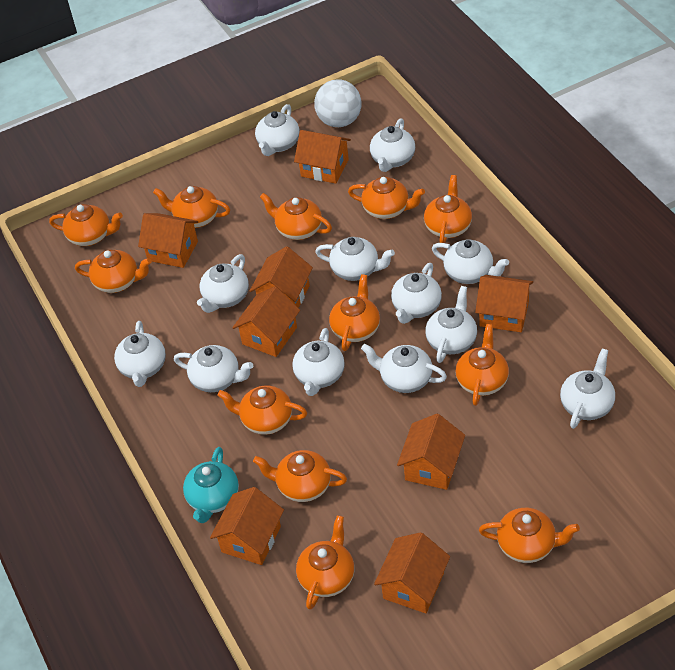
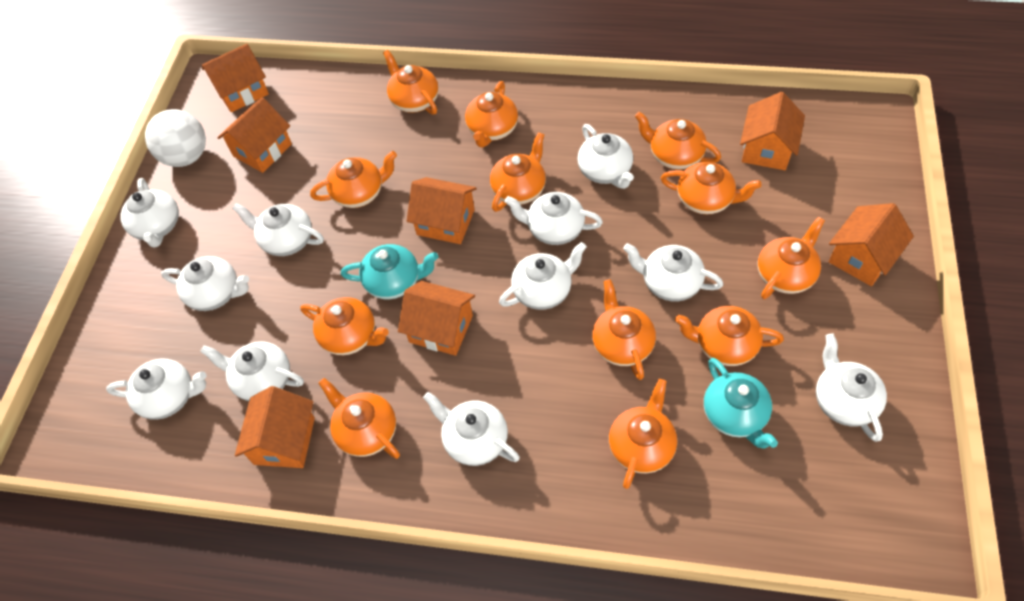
orange house: [138,213,198,268] [210,487,284,565] [232,286,300,357] [250,246,313,308] [294,130,351,184] [374,532,450,613] [397,414,465,490] [475,275,533,332] = 8 -> [202,44,269,112] [217,97,292,173] [235,386,315,468] [398,281,475,356] [407,177,477,244] [740,92,805,170] [829,203,914,286] = 7
turquoise teapot: [183,447,239,523] = 1 -> [341,244,438,299] [704,358,778,449] = 2
white teapot: [114,321,166,387] [174,345,253,392] [197,254,249,313] [255,104,300,156] [292,328,345,396] [315,237,395,281] [361,344,447,393] [370,118,415,172] [391,263,442,324] [425,286,477,363] [432,239,509,284] [560,348,615,429] = 12 -> [106,359,207,420] [120,178,179,248] [161,256,249,311] [200,341,304,401] [232,203,324,256] [423,392,520,466] [499,242,587,310] [505,192,603,245] [577,124,634,189] [623,243,723,301] [816,333,887,442] = 11

